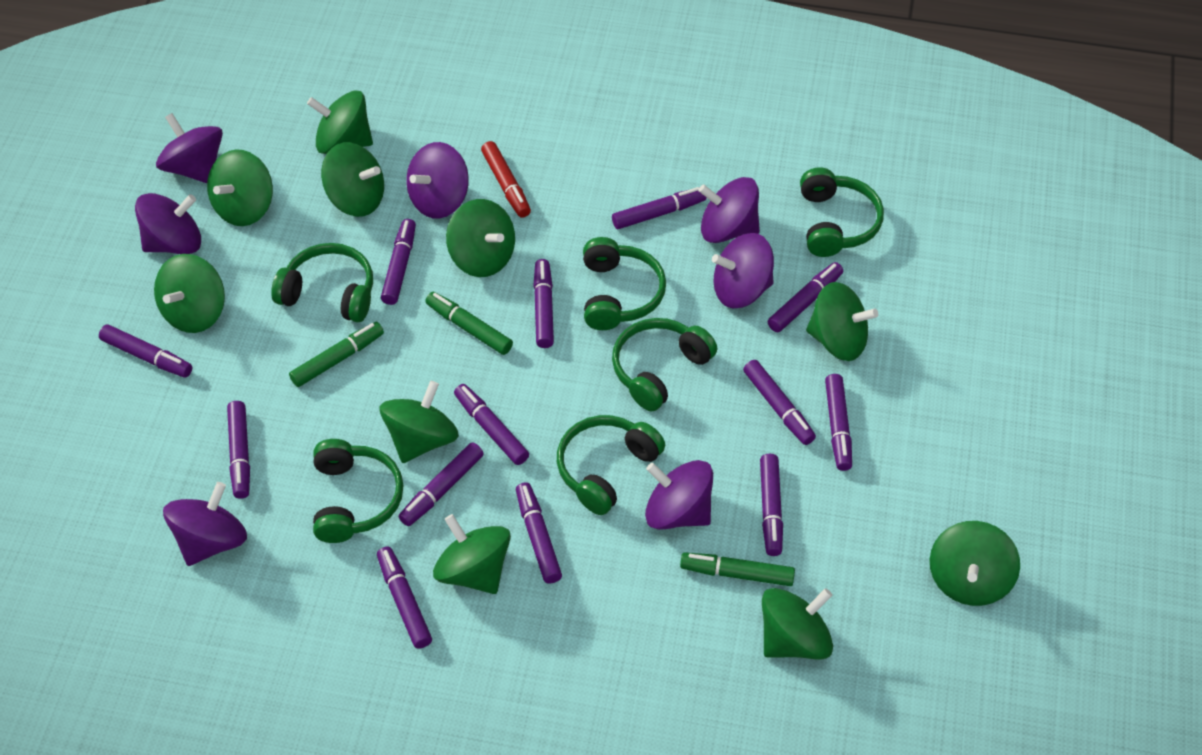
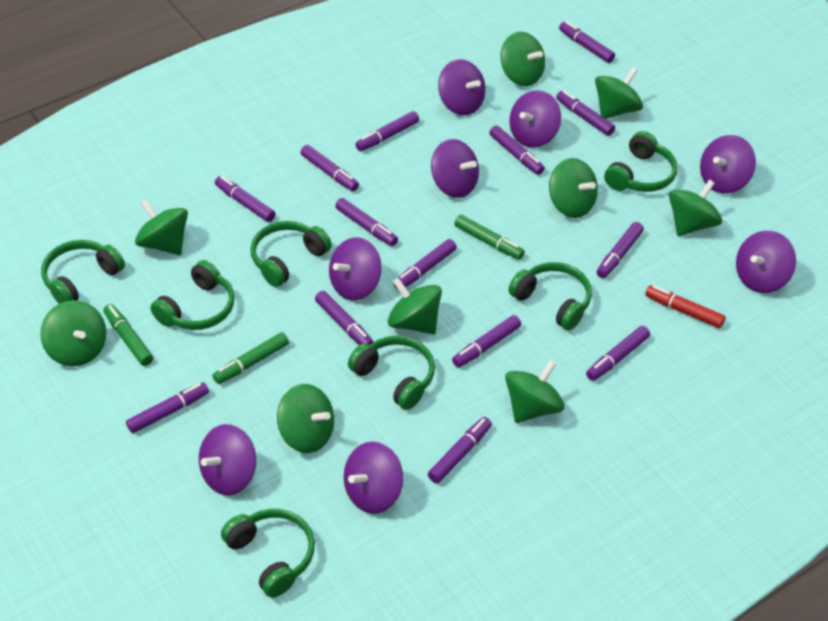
green headphones: [271,243,373,322] [313,439,403,543] [557,415,665,515] [583,237,666,330] [612,318,717,412] [800,167,884,257] = 6 -> [41,240,125,304] [150,260,234,330] [221,509,315,598] [250,221,332,287] [348,336,435,410] [509,262,592,330] [604,131,677,192] = 7
green spinning top: [154,254,225,333] [207,150,273,226] [307,91,373,154] [321,142,384,217] [380,381,459,463] [433,514,511,594] [446,199,515,277] [762,588,833,660] [806,282,878,361] [930,521,1020,606] = 10 -> [40,300,106,366] [135,200,188,255] [277,384,334,453] [388,278,442,334] [501,31,545,86] [505,360,565,423] [549,158,598,218] [595,68,643,119] [669,180,722,236] = 9
purple marker: [99,324,192,378] [227,401,250,499] [377,547,432,649] [381,219,416,305] [399,442,484,526] [454,384,529,465] [516,482,562,584] [533,259,554,348] [612,187,707,229] [743,360,816,445] [760,454,783,556] [768,262,843,332] [825,374,852,471] = 13 -> [126,382,209,433] [215,176,276,222] [301,145,359,191] [315,291,373,345] [335,198,398,246] [356,111,419,151] [393,239,457,290] [428,417,492,484] [452,315,521,368] [489,126,545,175] [556,91,615,136] [559,21,615,63] [586,326,650,381] [597,222,644,278] = 14
purple spinning top: [135,193,201,254] [156,113,223,183] [163,482,247,566] [406,142,469,219] [645,460,713,530] [698,177,760,243] [712,233,774,308] = 7 -> [199,424,256,496] [329,237,382,301] [344,442,403,514] [431,139,479,198] [438,59,486,115] [510,90,561,148] [700,135,756,193] [736,231,796,293] = 8

